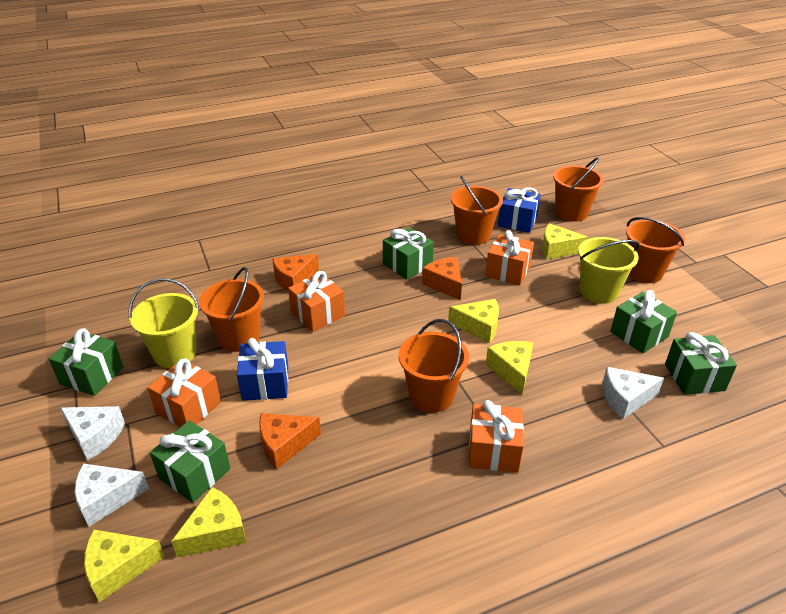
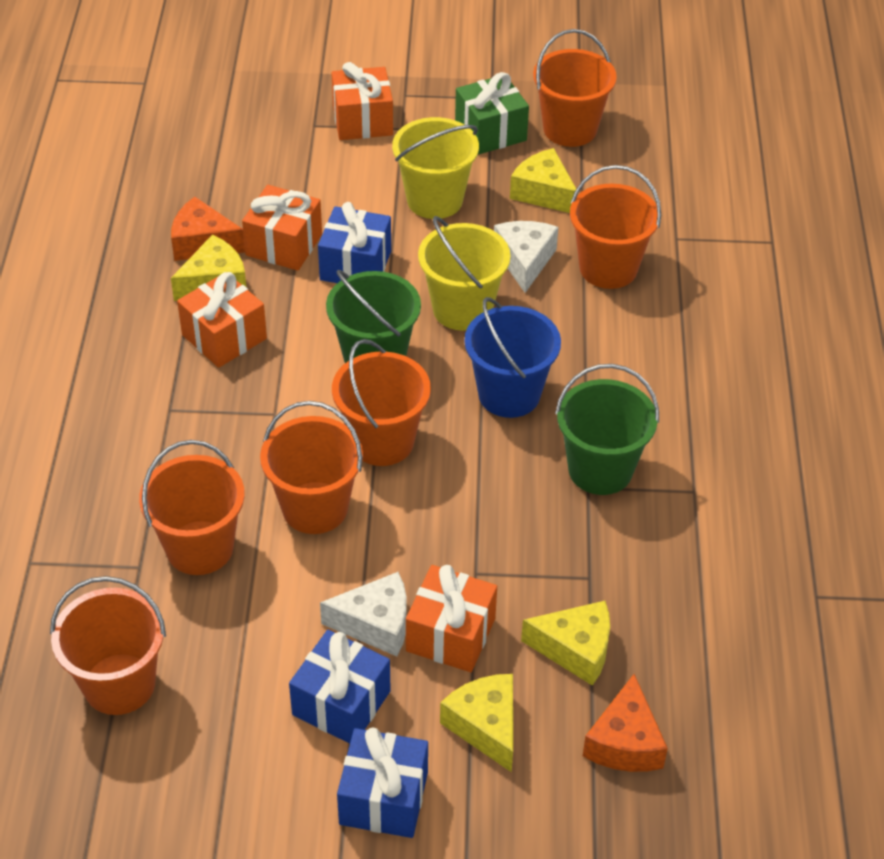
blue bucket: none = 0 -> [464,297,561,418] = 1
blue gift: [237,338,288,401] [498,187,541,233] = 2 -> [289,630,390,744] [318,202,391,283] [337,728,428,838] = 3
green bucket: none = 0 -> [326,270,421,363] [555,364,659,495] = 2
green gift: [49,328,123,396] [150,420,231,503] [383,227,434,280] [610,290,677,353] [665,332,737,395] = 5 -> [455,72,529,155] = 1
orange bucket: [199,267,264,352] [399,319,469,413] [451,176,503,245] [553,157,604,222] [626,217,685,283] = 5 -> [50,576,166,715] [139,440,245,575] [260,401,363,534] [332,339,431,466] [533,29,617,147] [570,165,661,289] = 6
orange cheese: [259,413,321,469] [272,254,319,291] [422,257,462,300] = 3 -> [171,197,245,261] [583,674,668,772] = 2
white cheese: [60,406,125,461] [75,463,149,527] [602,367,664,419] = 3 -> [320,572,407,656] [494,221,559,293] = 2
yellow cheese: [84,529,165,602] [171,487,246,558] [448,299,499,343] [486,341,533,395] [542,223,588,260] = 5 -> [171,234,246,301] [440,674,513,772] [510,148,576,213] [521,601,610,686] = 4

